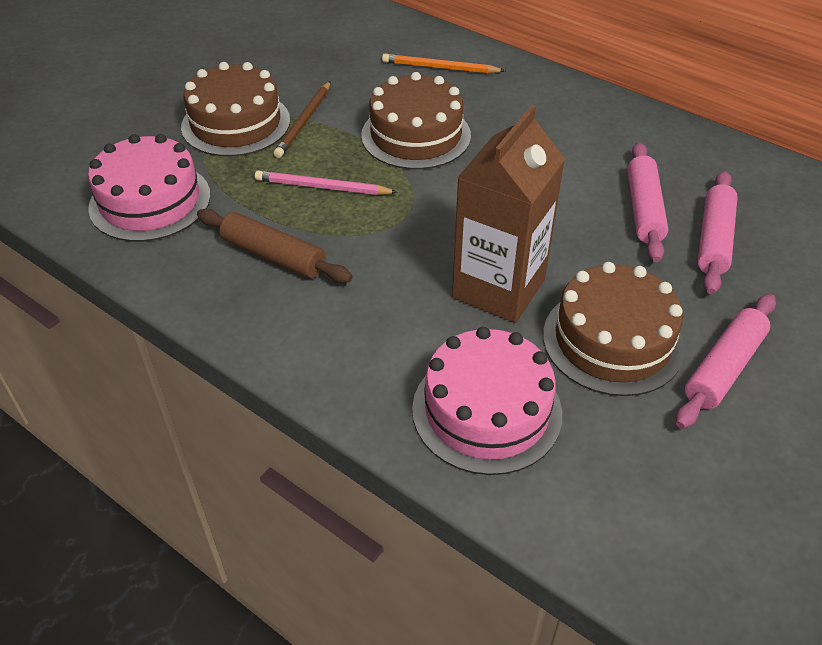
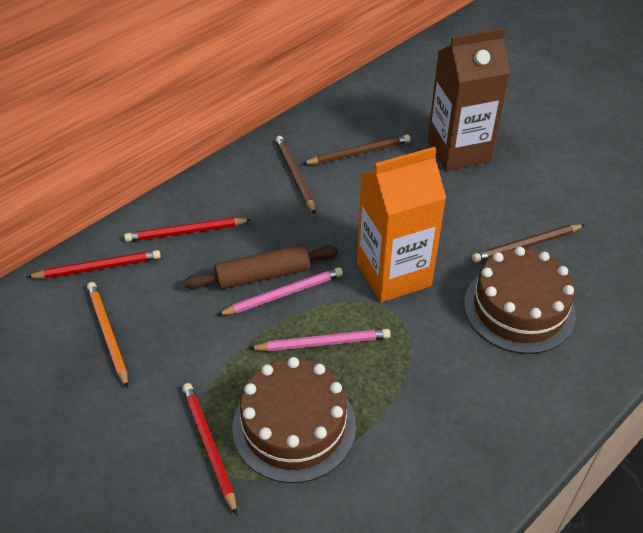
brown cake: [181,62,290,157] [361,72,471,169] [543,262,685,396] = 3 -> [232,357,356,483] [464,247,576,354] = 2
brown pencil: [273,81,331,158] = 1 -> [276,136,315,214] [302,135,410,164] [472,224,585,262] = 3
orange carton: none = 0 -> [357,147,446,302] = 1
pink cake: [88,134,211,242] [412,327,562,475] = 2 -> none = 0
pink pencil: [255,171,398,195] = 1 -> [217,267,343,315] [249,329,391,352] = 2
pink rolling pin: [627,142,668,262] [676,294,776,429] [697,171,738,294] = 3 -> none = 0
red pencil: none = 0 -> [27,250,161,279] [124,218,251,242] [182,383,237,515] = 3

